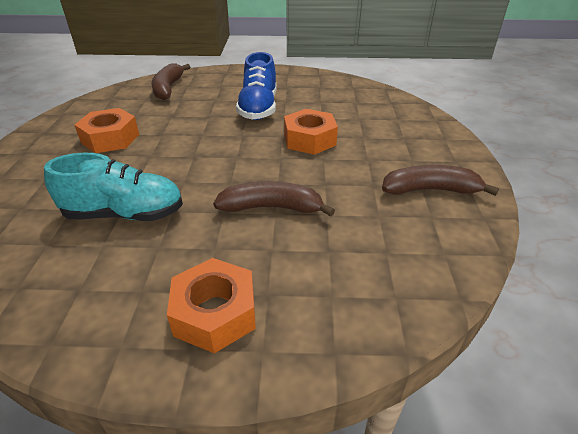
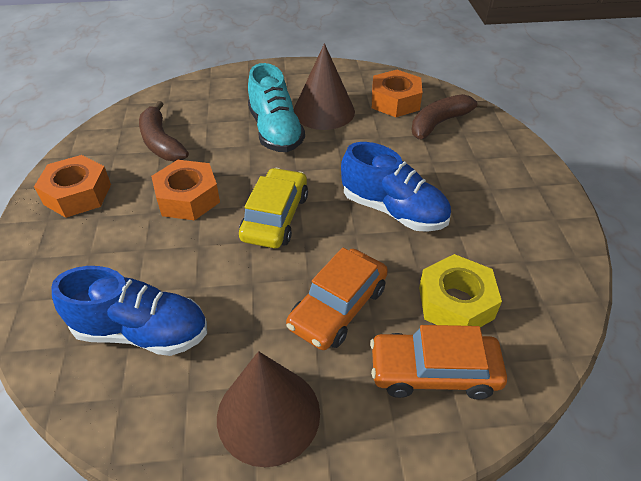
blue shoe: [236,52,276,120] = 1 -> [51,266,207,356] [341,142,451,232] = 2
brown banana: [152,63,190,100] [213,181,335,217] [382,165,499,196] = 3 -> [139,101,189,161] [411,94,488,139] = 2
brown cone: none = 0 -> [217,351,320,467] [294,44,355,130] = 2
orange car: none = 0 -> [286,248,388,350] [370,325,507,400] = 2
yellow car: none = 0 -> [239,168,308,248] = 1
yellow nut: none = 0 -> [419,254,502,327] = 1

